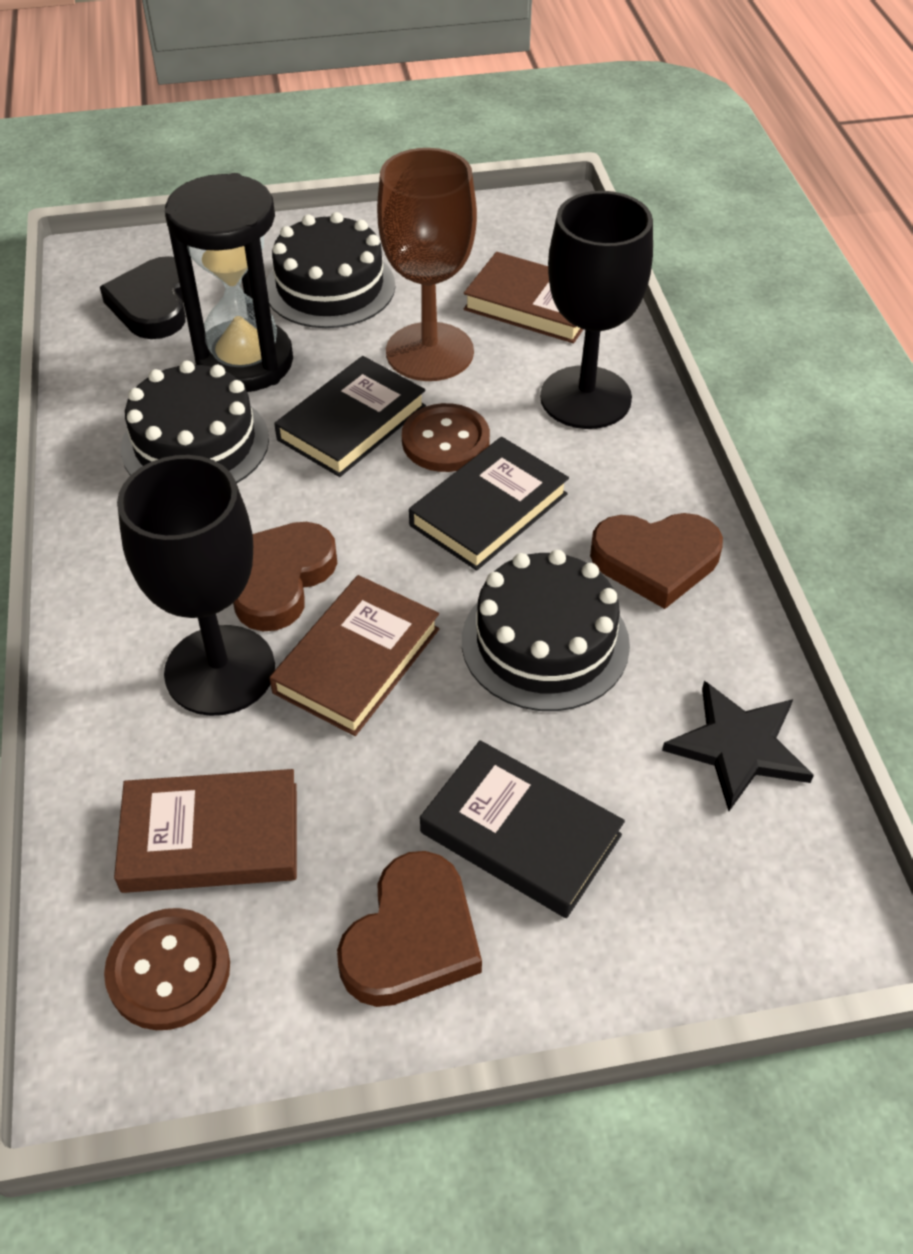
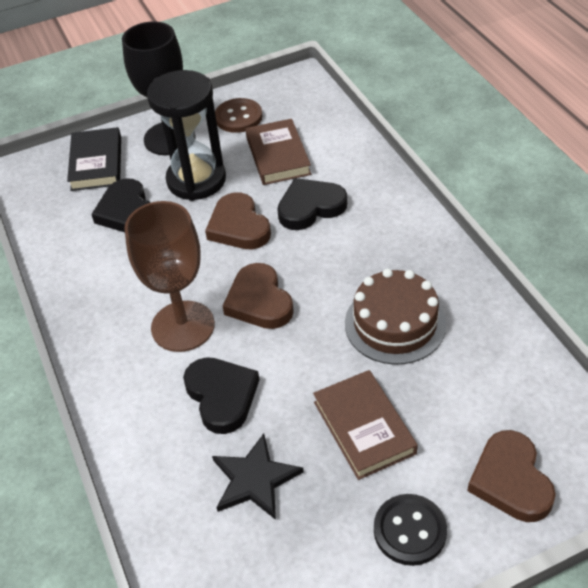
black book: [274,356,426,477] [409,437,569,571] [420,740,625,918] = 3 -> [67,127,121,191] = 1
black button: none = 0 -> [374,494,447,566] = 1
black cake: [121,361,269,484] [266,212,395,328] [462,550,630,711] = 3 -> none = 0
black goblet: [117,455,275,716] [540,191,653,429] = 2 -> [122,21,196,155] = 1
black heart: [100,256,186,339] = 1 -> [91,178,151,232] [183,357,259,434] [277,178,347,230] = 3
brown book: [114,769,297,893] [269,575,439,736] [464,252,584,343] = 3 -> [246,119,311,185] [313,370,418,480] = 2
brown button: [104,908,230,1030] [402,403,490,472] = 2 -> [215,98,262,133] = 1
brown cake: none = 0 -> [345,268,446,365] = 1

